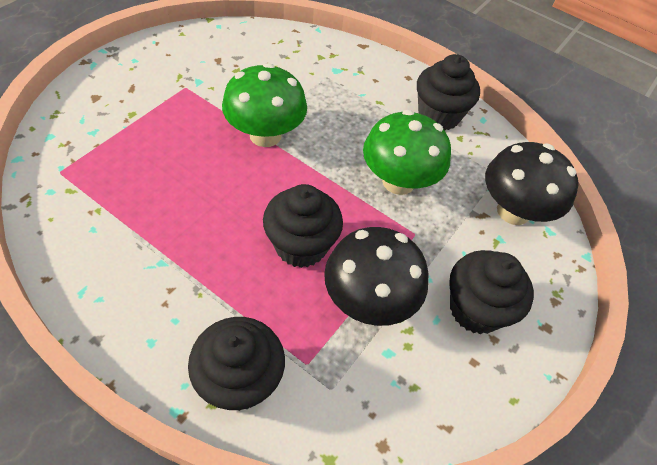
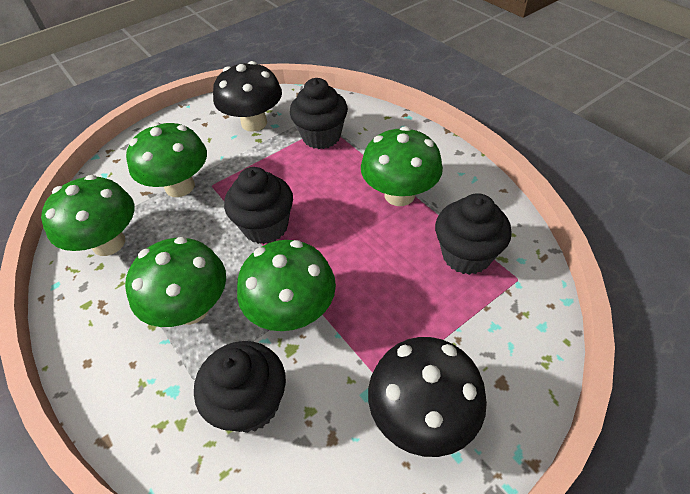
green mushroom: [222,63,307,147] [363,110,451,195] = 2 -> [41,175,135,256] [125,237,226,327] [126,122,207,197] [237,240,336,331] [361,126,443,206] = 5

